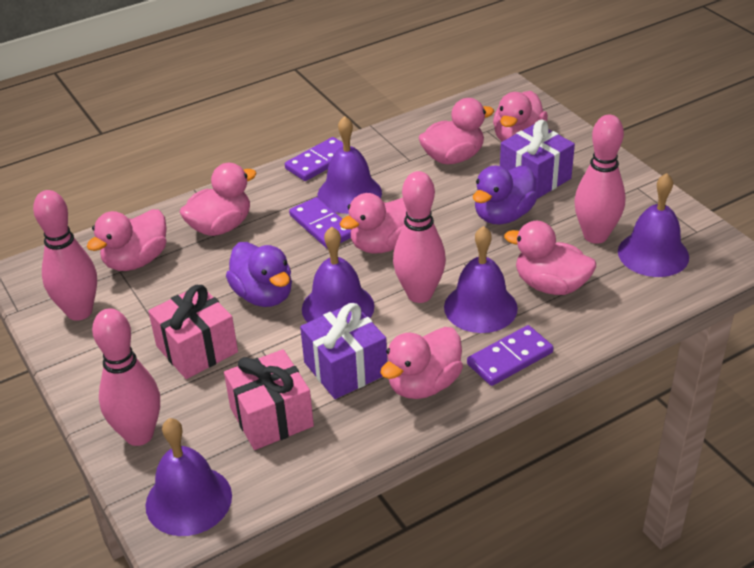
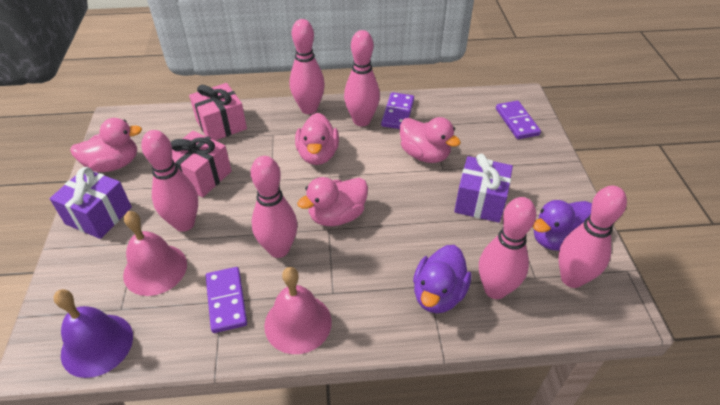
pink bell: none = 0 -> [123,211,187,296] [264,267,332,354] = 2
pink bowling pin: [33,190,97,321] [92,309,160,446] [393,171,446,303] [575,115,625,244] = 4 -> [141,130,198,232] [251,156,297,258] [289,19,325,114] [344,30,380,126] [479,197,536,299] [558,186,627,288] = 6
pink duck: [87,209,167,271] [180,163,257,236] [340,193,407,254] [380,327,463,399] [419,98,494,164] [493,91,548,142] [504,221,596,295] = 7 -> [70,118,142,172] [295,113,339,165] [297,177,368,226] [400,117,461,163] = 4
purple bell: [145,418,232,536] [302,227,374,323] [318,116,382,214] [444,226,518,333] [618,173,689,277] = 5 -> [54,289,133,378] = 1

